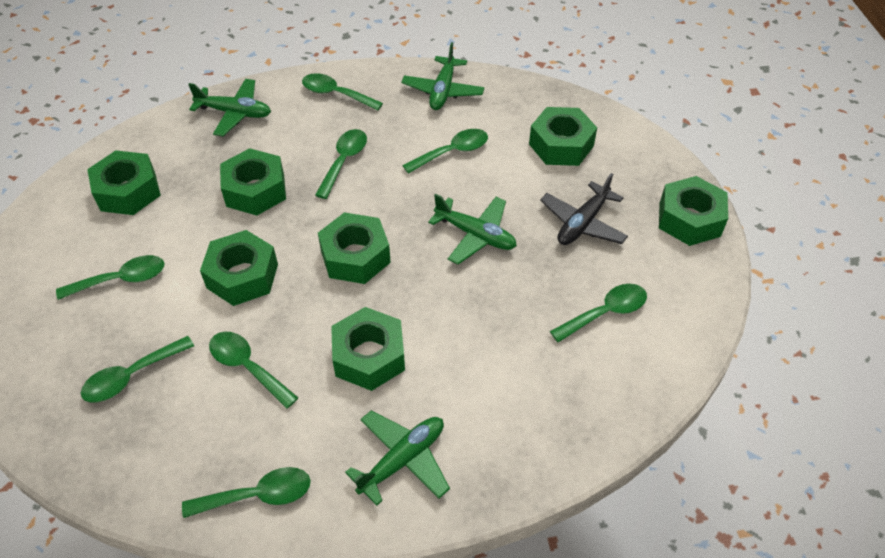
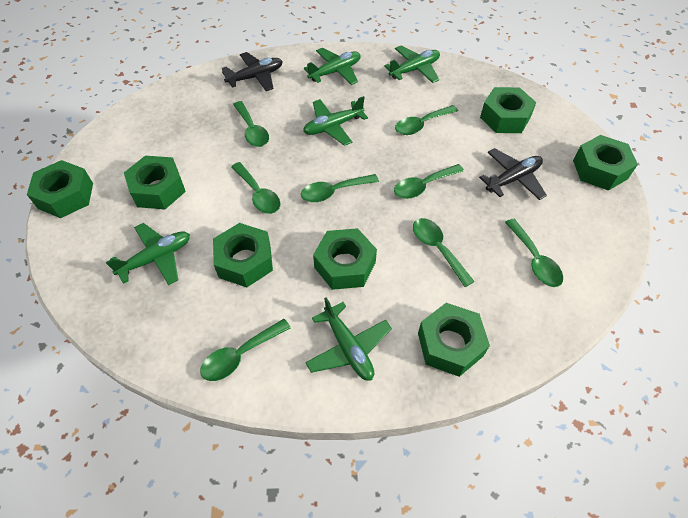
black plane: [540,173,628,245] = 1 -> [222,52,283,91] [479,148,547,200] = 2
green plane: [188,79,271,136] [345,411,450,506] [401,42,485,110] [428,194,517,264] = 4 -> [106,223,190,285] [303,96,368,146] [304,48,361,85] [305,297,392,381] [384,45,440,83] = 5

